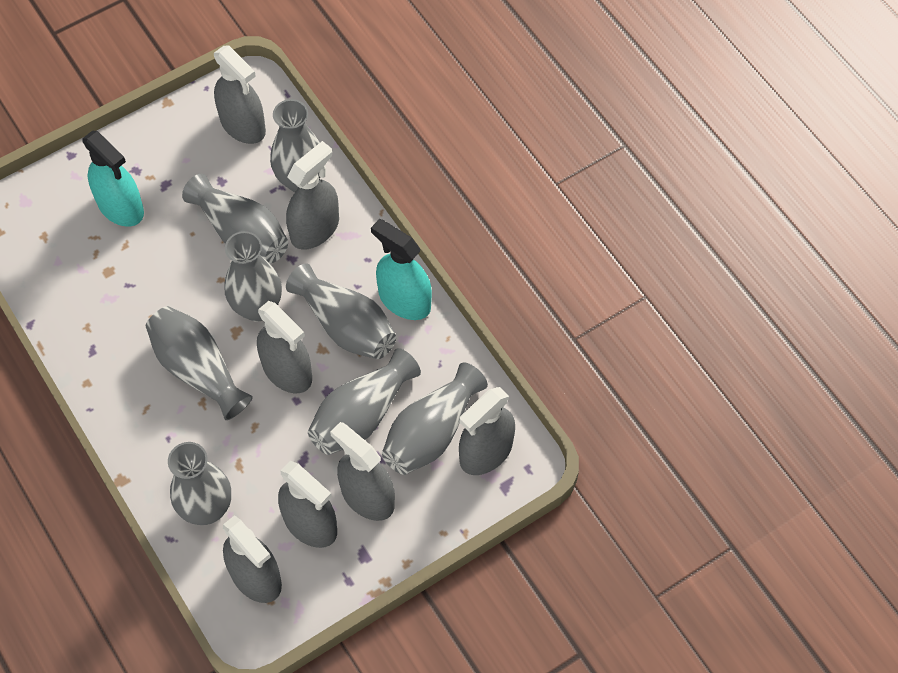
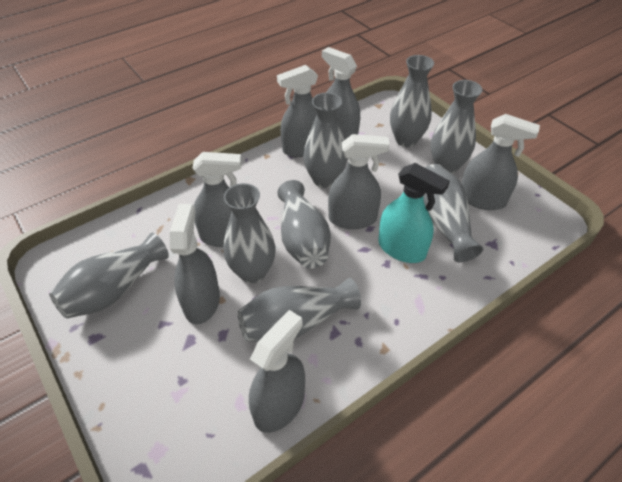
turquoise spray bottle: [82,131,144,227] [371,219,432,320] = 2 -> [378,163,450,263] = 1

